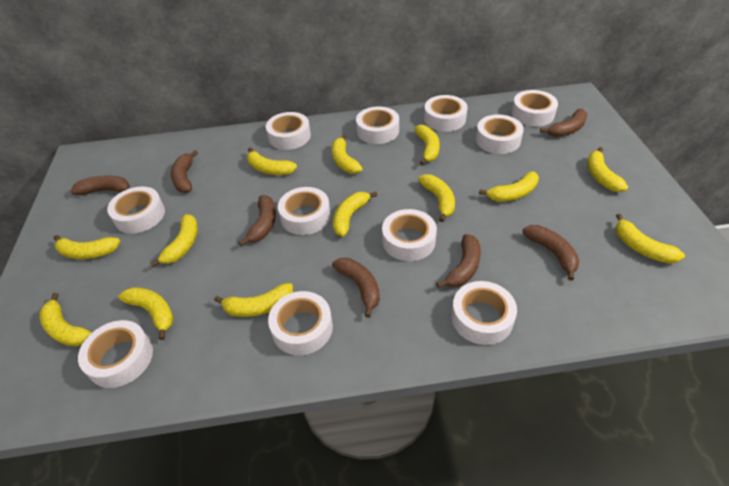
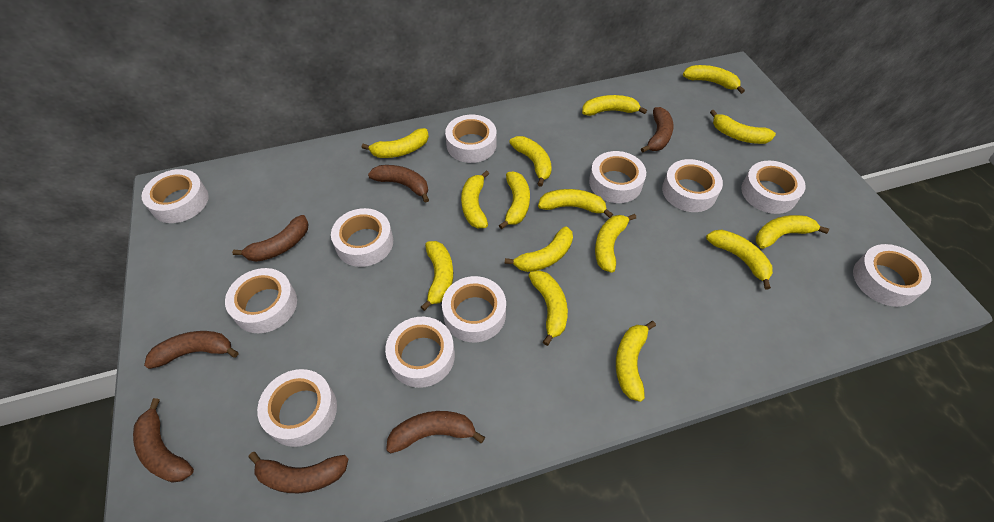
yellow banana: [39,293,92,346] [54,235,120,259] [118,287,174,340] [150,214,198,267] [214,283,293,317] [247,147,297,175] [332,134,363,174] [333,192,377,237] [414,125,440,165] [418,174,455,222] [479,171,539,202] [587,147,628,192] [615,214,685,264] = 13 -> [362,128,429,158] [421,241,453,311] [461,170,489,228] [499,172,530,229] [505,226,573,272] [509,136,552,187] [529,270,568,346] [538,189,613,218] [582,95,647,116] [595,214,636,273] [616,321,656,402] [683,65,745,94] [706,230,773,290] [710,110,776,144] [756,215,829,249] = 15

